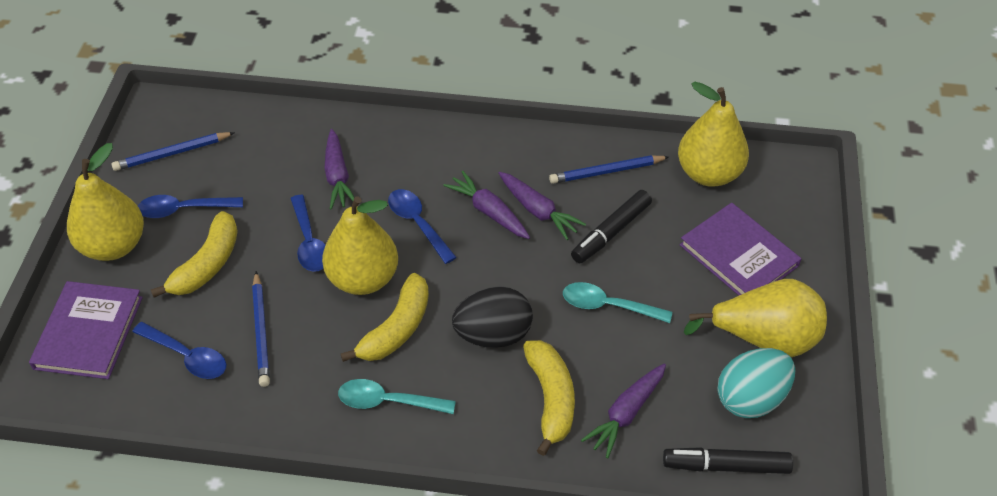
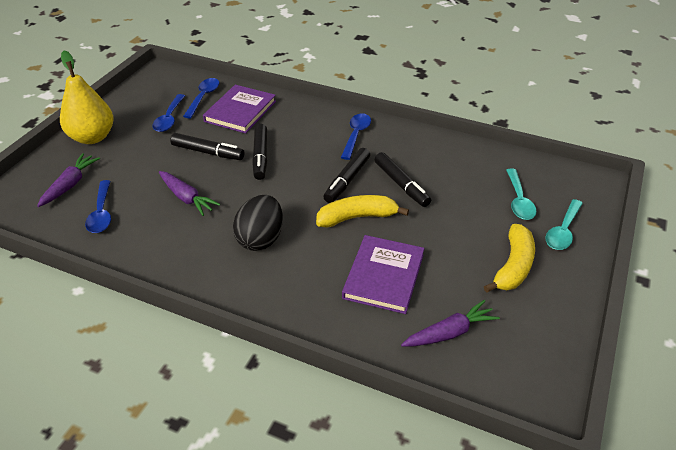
black marker: [571,190,652,263] [663,447,793,474] = 2 -> [170,133,245,160] [252,124,267,180] [323,148,370,203] [374,152,431,207] = 4
blue pencil: [111,132,235,171] [252,271,270,387] [549,155,669,184] = 3 -> none = 0
purple carrot: [324,129,355,210] [443,171,530,239] [498,172,586,240] [581,363,666,458] = 4 -> [37,153,100,207] [159,171,220,216] [401,300,500,347] = 3
turquoise egg: [717,348,795,418] = 1 -> none = 0
yellow banana: [151,211,238,298] [341,273,429,362] [523,340,575,456] = 3 -> [316,195,409,227] [484,224,535,292] = 2
yellow pear: [67,143,144,261] [322,197,398,295] [678,82,749,187] [684,279,827,357] = 4 -> [60,50,113,144] = 1

